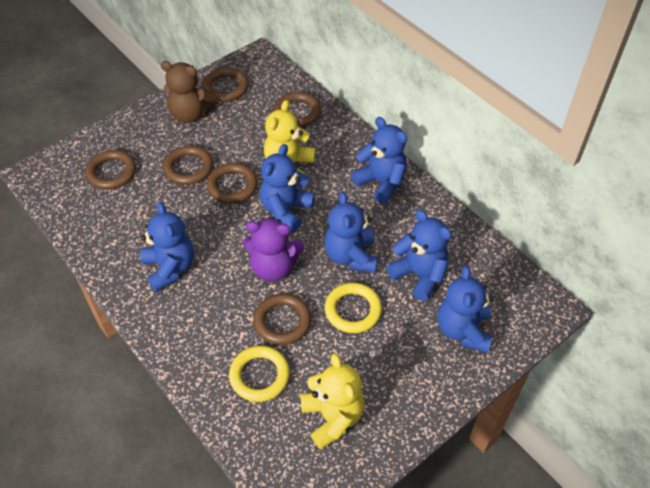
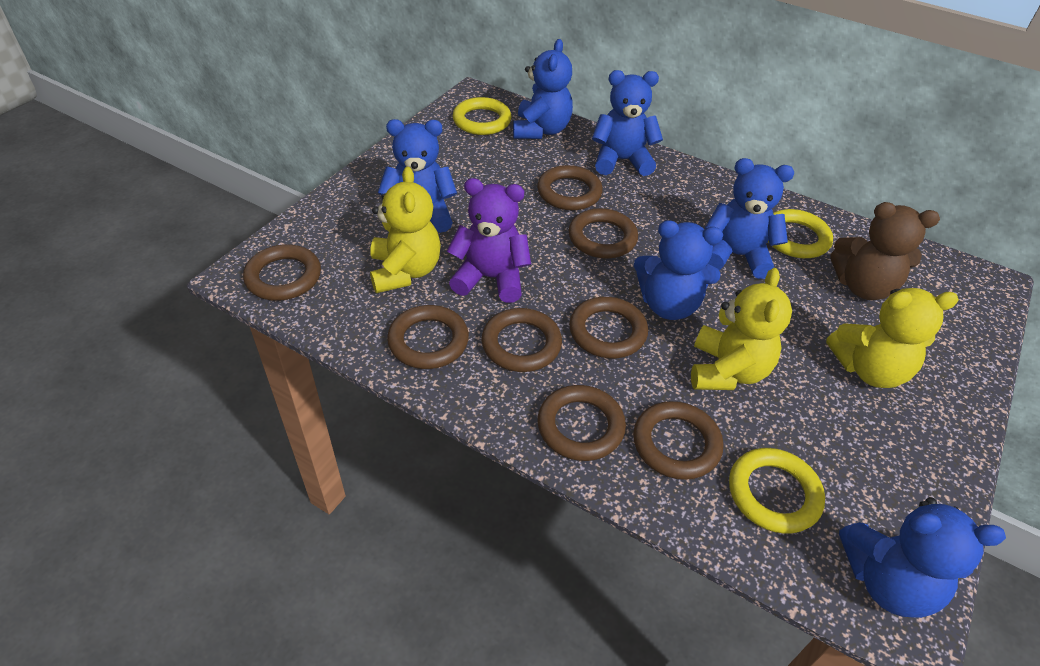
brown ring: [85,150,136,190] [163,146,213,185] [203,67,249,102] [207,163,258,204] [253,294,311,345] [274,92,321,127] = 6 -> [243,244,321,301] [387,305,469,369] [481,308,562,372] [537,165,603,210] [537,385,626,461] [569,208,638,258] [569,297,648,358] [633,401,723,480] = 8
yellow ring: [229,346,290,402] [325,283,382,333] = 2 -> [453,97,511,135] [729,448,825,534] [768,209,833,258] = 3
yellow teddy bear: [264,100,316,185] [300,353,364,449] = 2 -> [370,166,441,293] [691,268,792,390] [826,288,959,388] = 3

